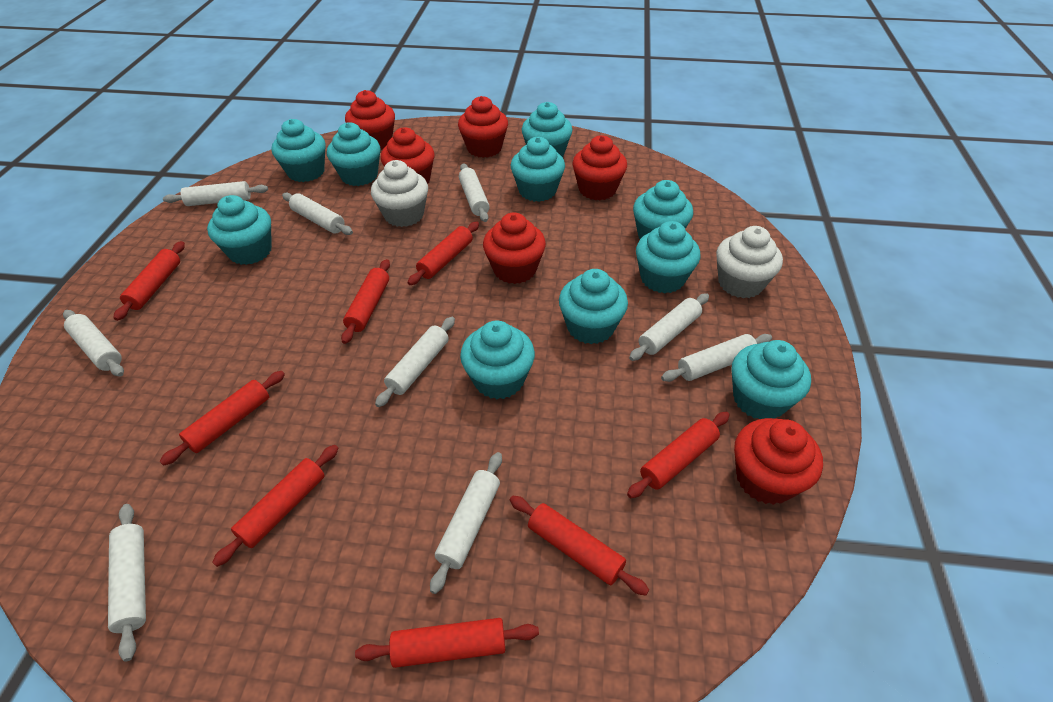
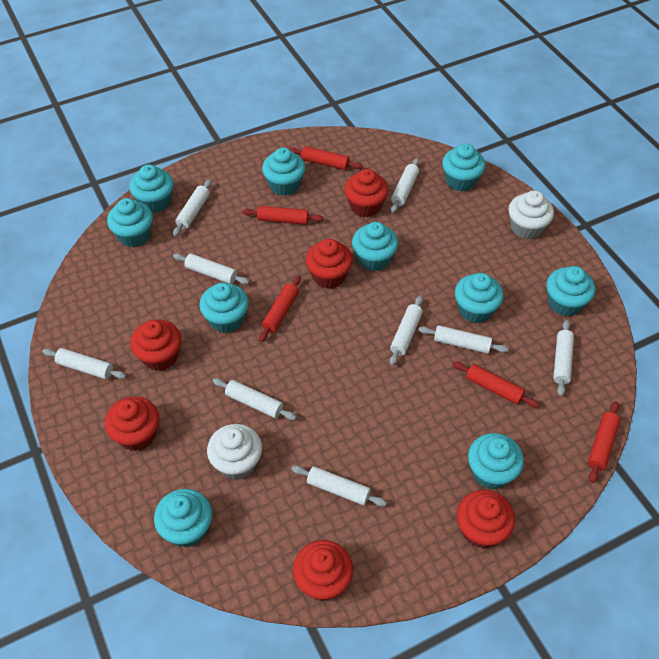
red rolling pin: [114,241,185,321] [160,371,285,466] [212,445,338,567] [341,259,390,344] [355,618,539,668] [407,222,479,285] [510,496,649,596] [627,412,730,498] = 8 -> [242,206,323,225] [259,275,301,342] [289,146,362,170] [452,361,539,407] [588,401,620,483] = 5

